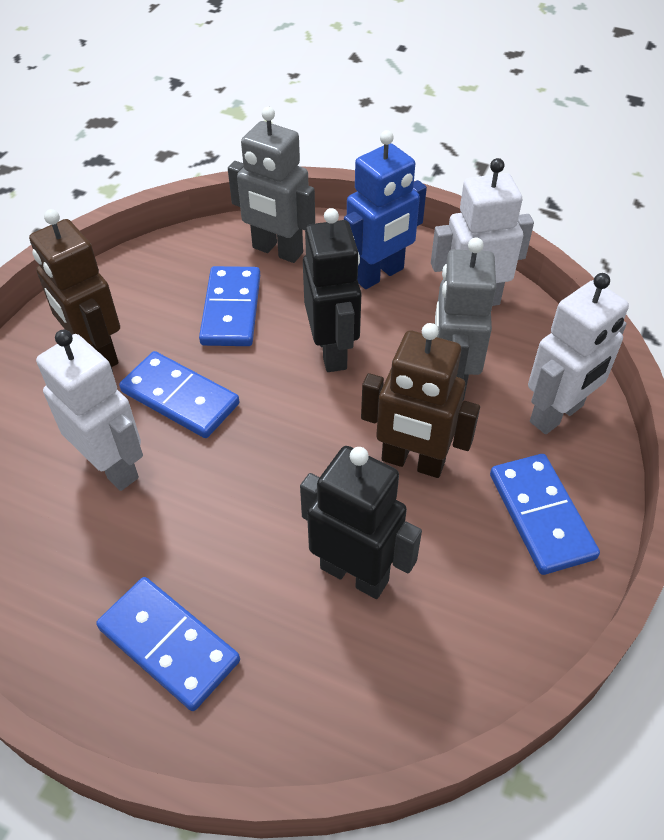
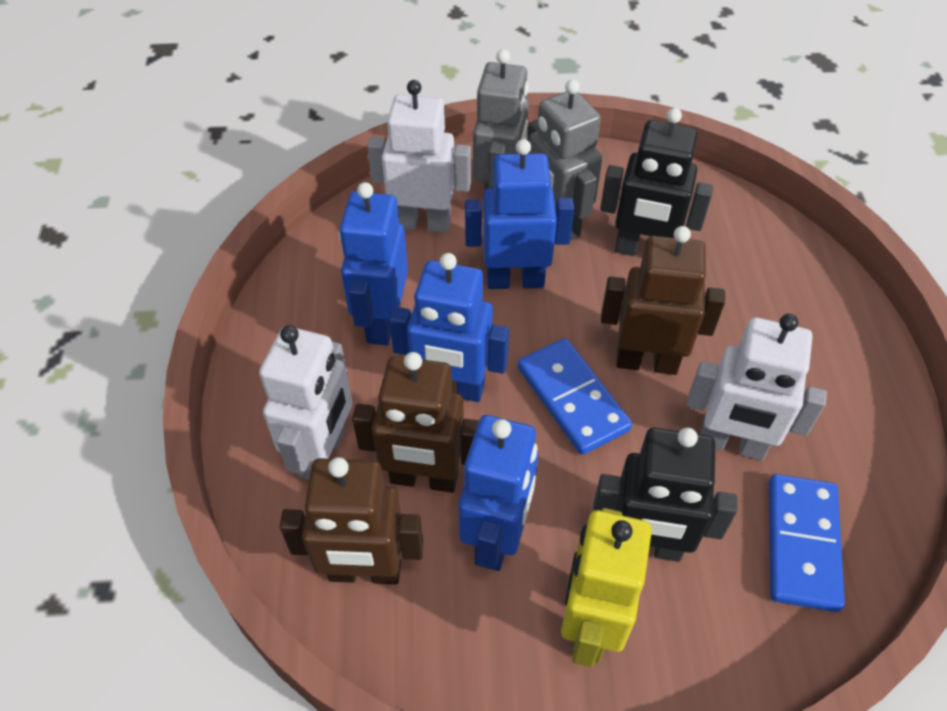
blue domino: [96,577,240,711] [119,351,239,438] [199,266,260,346] [490,454,600,575] = 4 -> [518,338,632,455] [769,474,845,612] = 2
blue robot: [344,130,427,289] = 1 -> [339,182,408,345] [389,253,509,402] [459,415,538,571] [465,139,574,289] = 4
brown robot: [29,209,120,367] [361,323,480,478] = 2 -> [280,457,424,585] [352,352,479,493] [601,226,725,375] = 3
yellow robot: none = 0 -> [561,508,652,667] = 1

